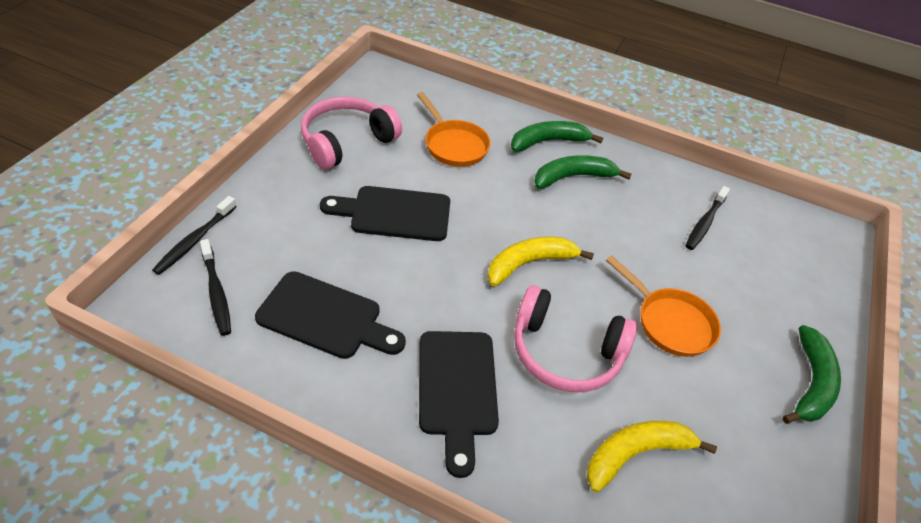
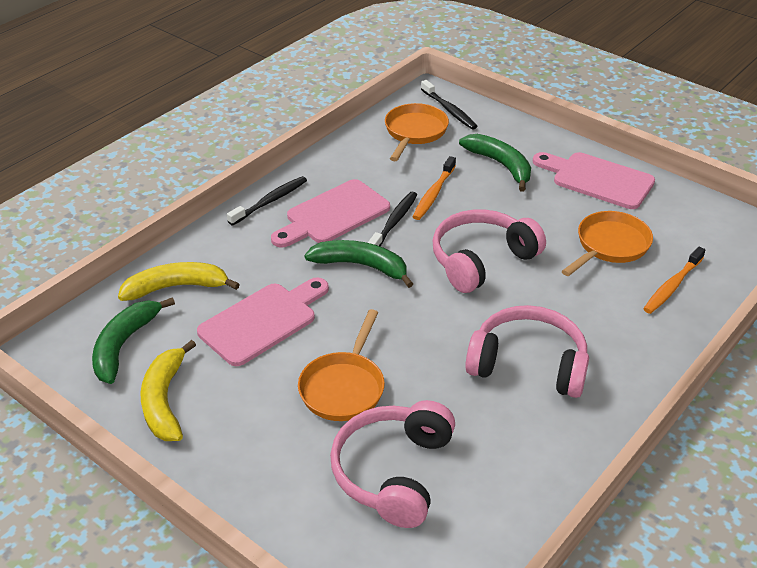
black cutting board: [255,271,406,359] [320,186,450,241] [419,331,499,478] = 3 -> none = 0
orange pan: [417,92,491,167] [606,255,721,357] = 2 -> [298,309,385,421] [385,103,449,161] [562,211,653,276] = 3
orange toothbrush: none = 0 -> [413,156,456,220] [643,246,705,314] = 2
pink cutting board: none = 0 -> [197,277,329,366] [271,179,390,248] [533,152,655,209] = 3
pink headphones: [301,97,402,169] [514,285,637,392] = 2 -> [330,400,455,528] [432,209,546,293] [465,305,589,398] = 3

